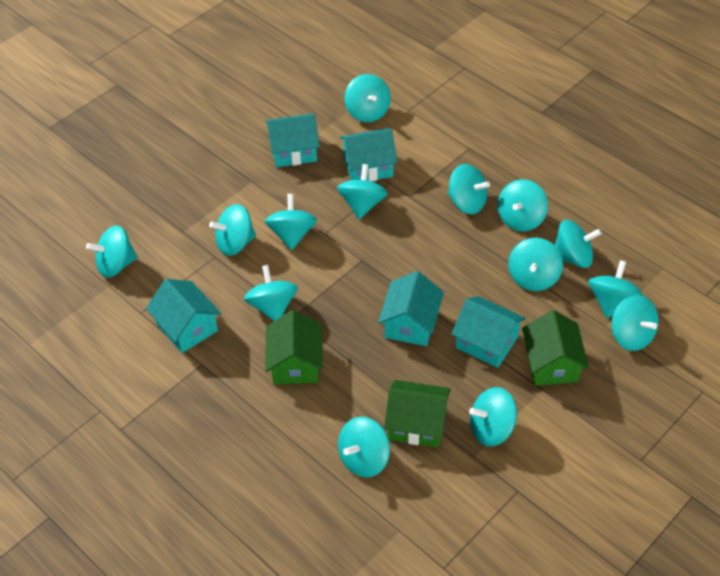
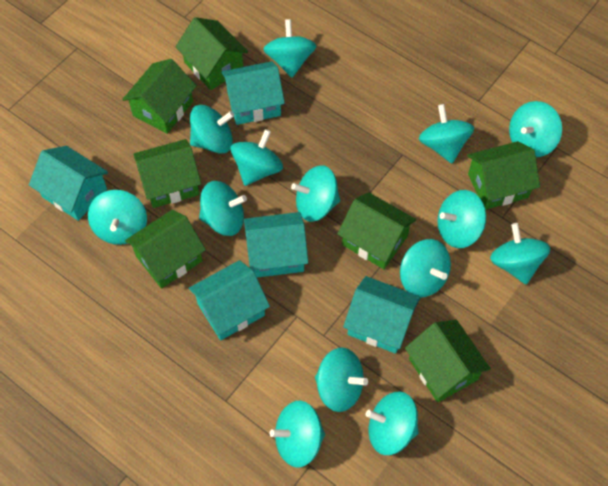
green house: [265,310,323,385] [384,380,451,448] [522,310,589,386] = 3 -> [122,59,197,134] [125,210,206,288] [133,139,201,208] [175,17,248,90] [337,192,416,269] [405,320,491,403] [467,141,540,209] = 7

